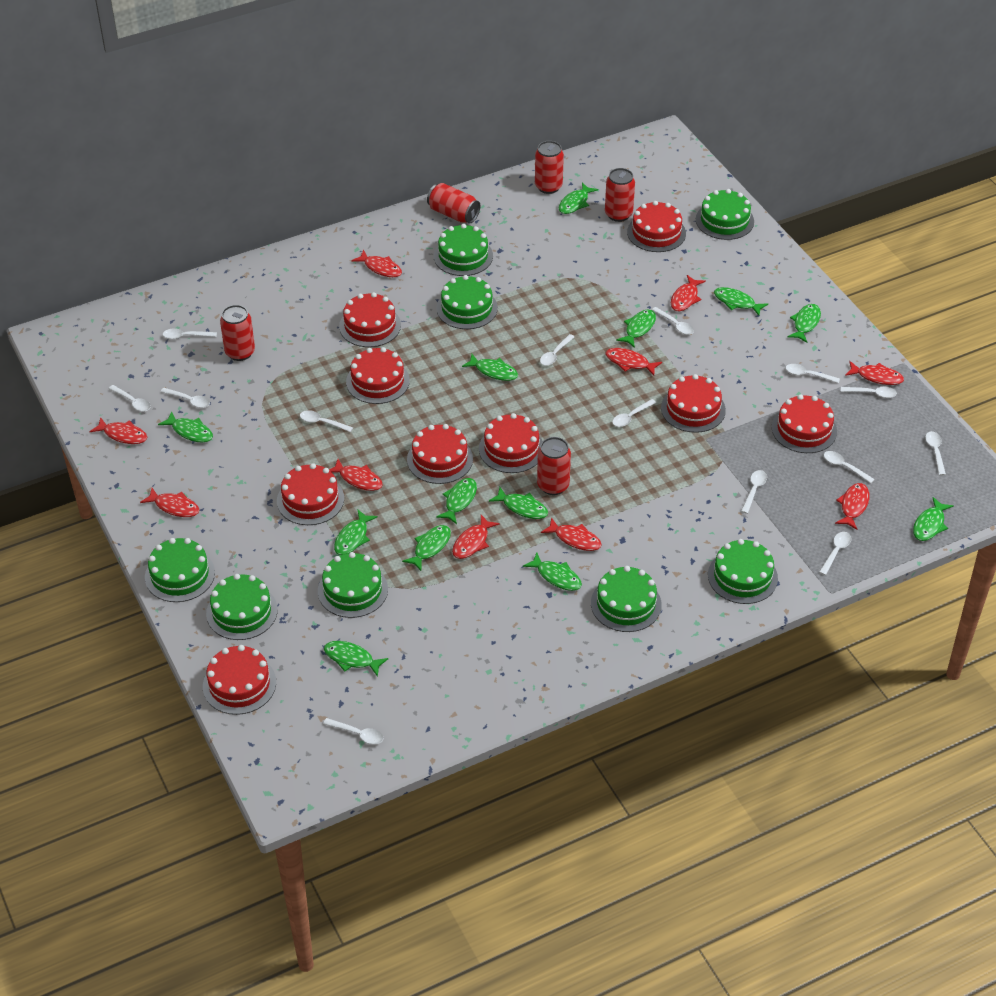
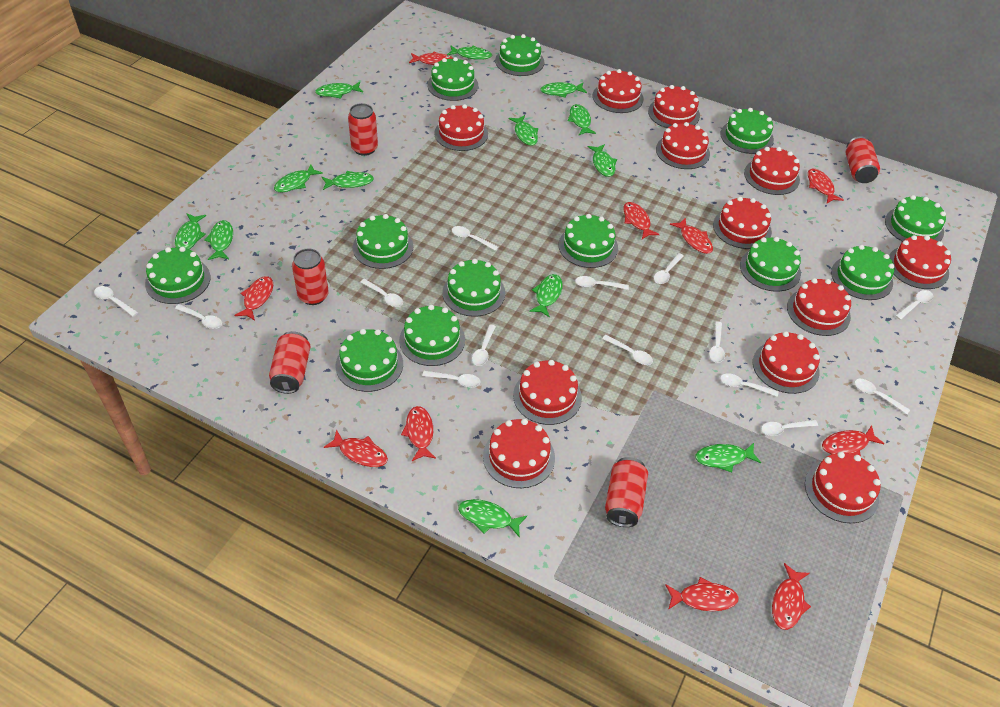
green cake: [145,538,215,602] [206,574,278,640] [318,552,388,618] [434,224,493,276] [436,275,498,329] [591,566,662,632] [696,189,754,240] [708,539,778,604] = 8 -> [145,247,211,304] [335,329,403,392] [353,214,414,269] [399,305,465,366] [427,57,478,101] [442,259,505,317] [495,34,544,76] [559,214,618,268] [720,108,774,154] [740,237,801,292] [831,245,895,300] [885,195,946,242] = 12
red cake: [203,645,276,715] [277,463,344,525] [339,292,401,347] [346,347,410,404] [407,424,473,484] [479,413,543,473] [627,201,686,252] [661,374,726,433] [772,394,837,453] = 9 -> [434,104,488,151] [483,419,555,488] [513,360,582,425] [593,69,644,113] [648,85,700,128] [656,122,710,169] [713,197,772,249] [744,147,800,195] [753,331,820,394] [787,278,851,336] [805,452,881,523] [889,235,951,289] = 12

